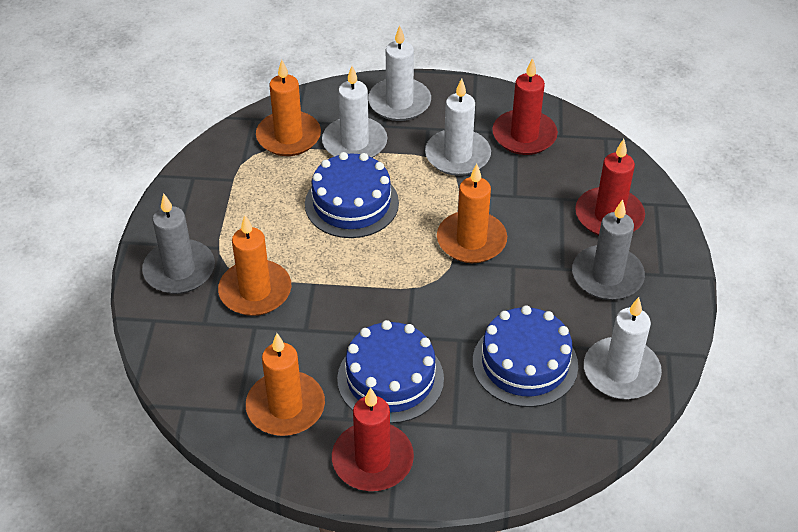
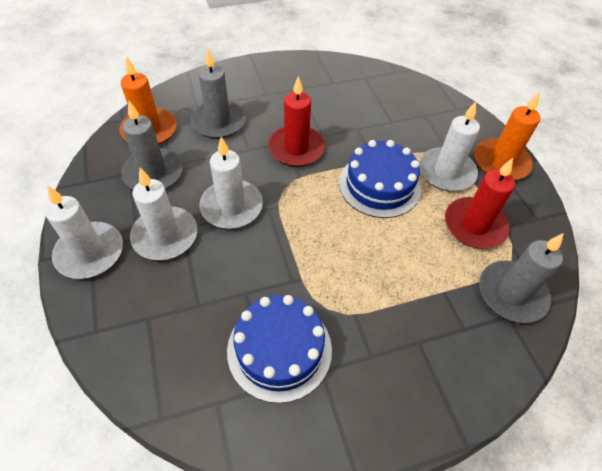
blue cake: [305,152,399,238] [337,320,444,423] [473,305,578,407] = 3 -> [227,295,332,403] [339,140,421,218] = 2
grey candle: [142,194,215,294] [572,199,645,300] = 2 -> [121,101,183,189] [191,48,246,139] [479,233,564,323] = 3
orange candle: [218,215,291,316] [246,333,325,436] [256,60,321,156] [437,164,507,263] = 4 -> [119,56,177,145] [474,91,540,180] = 2
red candle: [332,387,414,491] [492,58,558,155] [575,139,645,235] = 3 -> [268,76,325,167] [445,158,515,248] = 2

